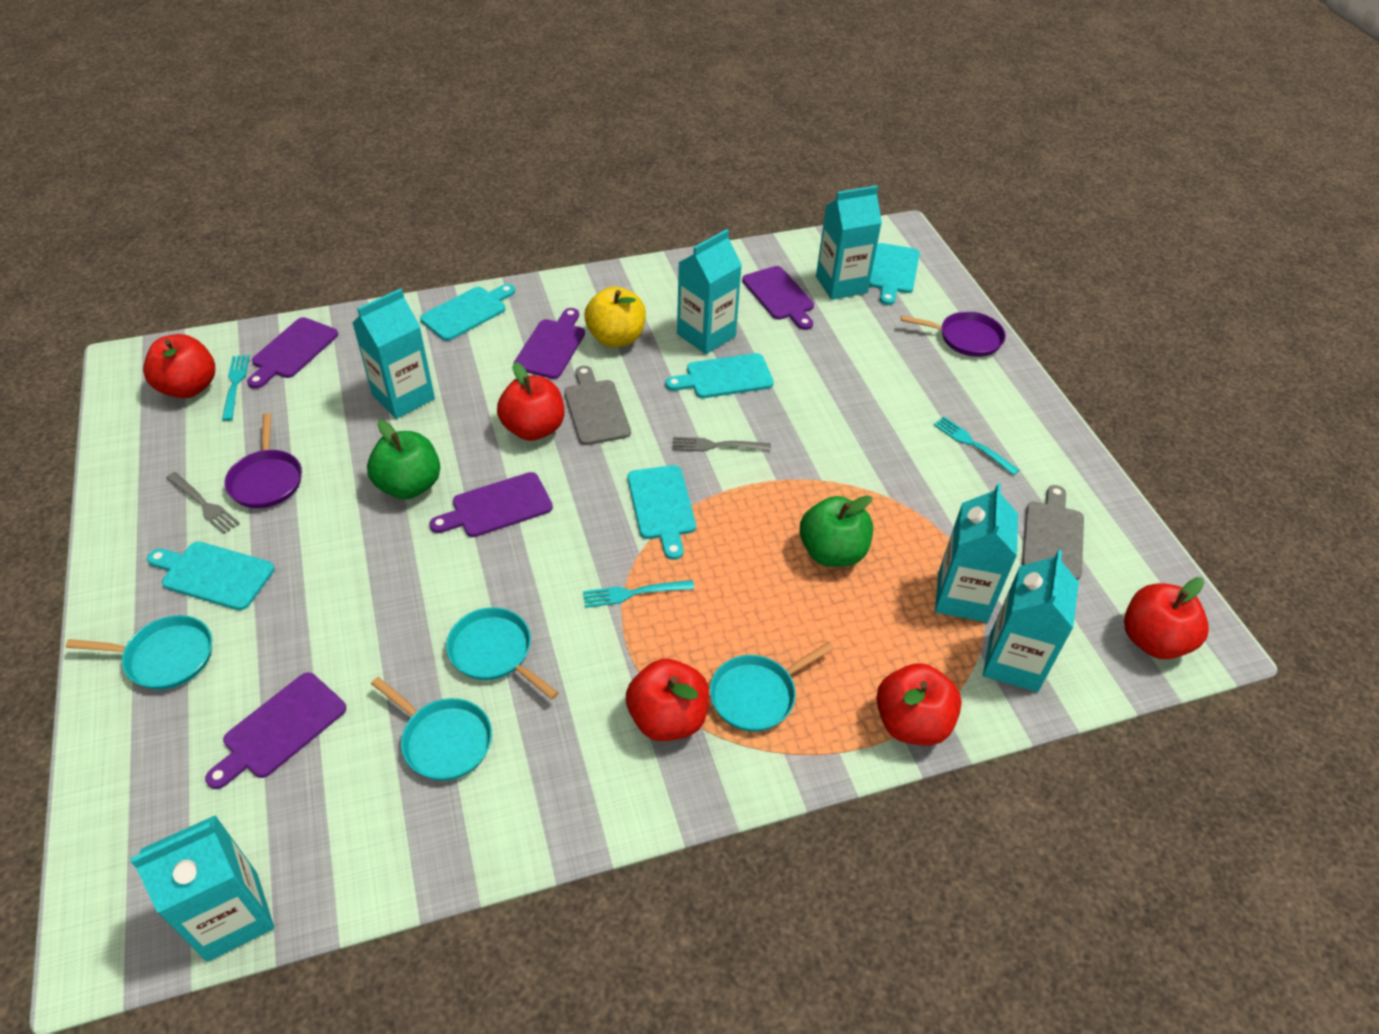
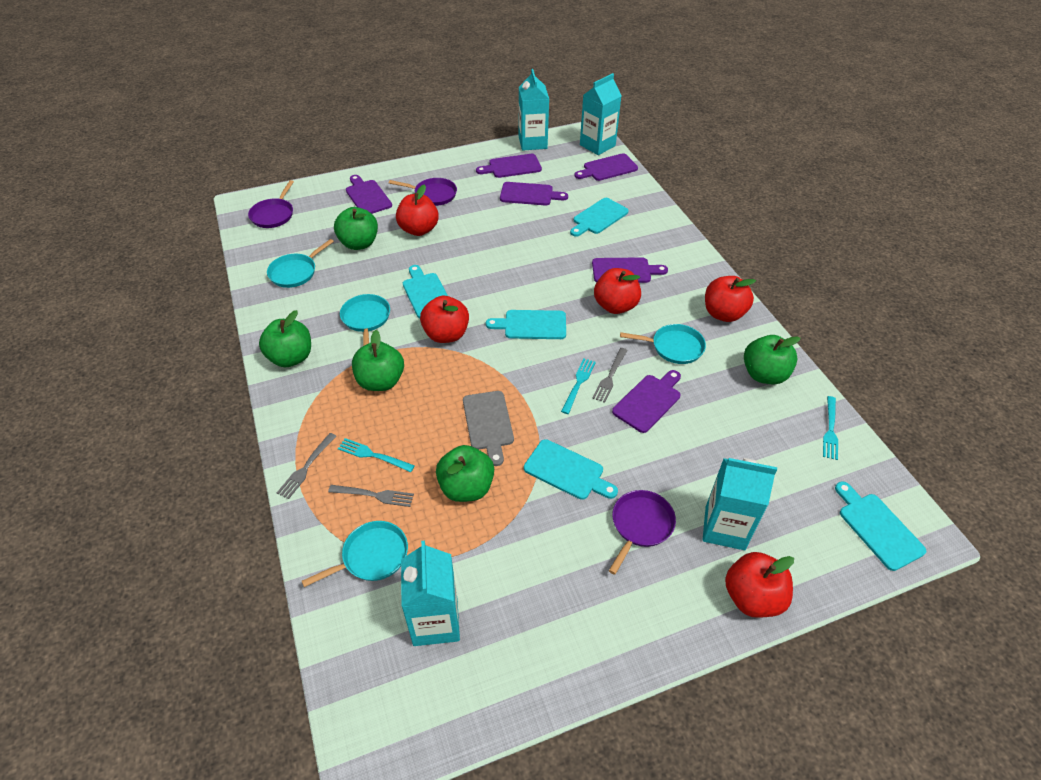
green apple: [367,420,440,499] [800,495,873,567] = 2 -> [259,310,311,367] [334,207,378,250] [352,330,404,391] [436,445,494,502] [744,335,801,384] = 5
grey cutting board: [564,366,631,445] [1022,485,1084,580] = 2 -> [463,391,514,466] = 1
grey fork: [166,472,240,534] [673,437,771,452] = 2 -> [277,433,336,499] [328,485,414,507] [592,348,628,403] = 3
purple cutting board: [205,672,346,789] [247,317,338,389] [429,472,553,537] [513,308,585,379] [742,266,814,330] = 5 -> [346,175,392,214] [476,154,542,178] [500,182,568,206] [574,153,638,181] [592,257,668,283] [612,370,681,433] = 6
purple pan: [224,413,302,508] [901,311,1006,357] = 2 -> [248,180,294,228] [389,178,457,206] [609,490,676,575] = 3
turquoise carton: [130,815,274,962] [352,288,435,419] [677,229,742,354] [816,186,882,300] [935,483,1018,623] [983,550,1079,692] = 6 -> [401,541,460,646] [519,69,549,151] [580,73,621,155] [703,458,777,550] = 4
yellow apple: [585,287,646,347] = 1 -> none = 0

